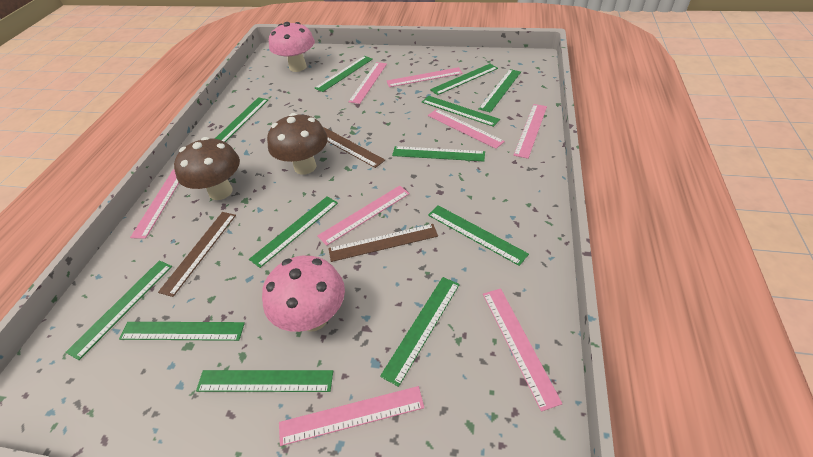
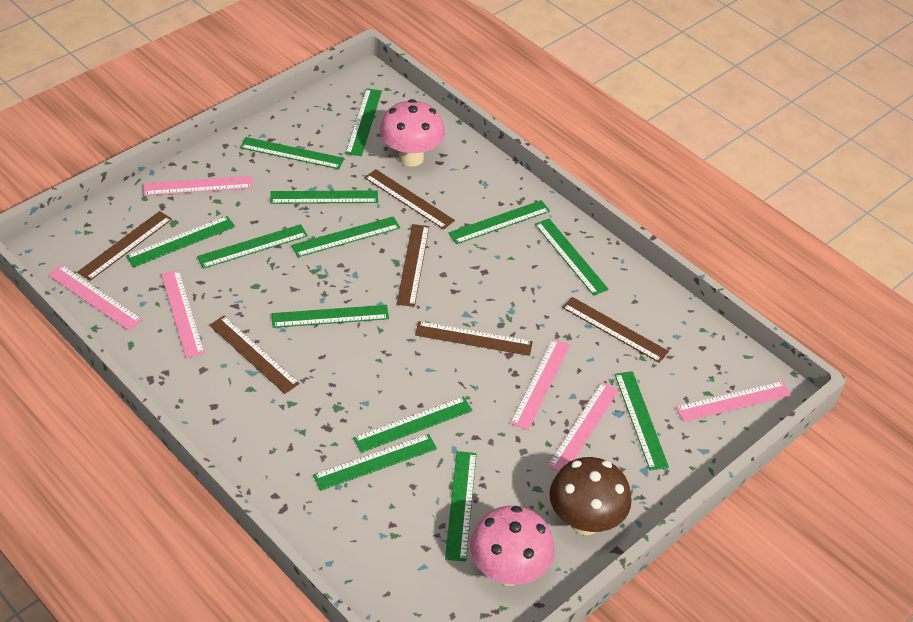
brown mushroom: [174,137,240,200] [267,113,328,175] = 2 -> [549,457,632,535] = 1
brown ruler: [158,212,236,297] [323,127,385,168] [328,224,438,262] = 3 -> [77,211,172,281] [209,316,300,394] [364,169,455,230] [397,224,429,307] [415,321,533,356] [562,297,669,363] = 6
green ruler: [66,260,172,360] [119,322,245,341] [196,370,333,392] [215,97,268,142] [249,196,338,268] [314,56,373,92] [380,277,460,387] [392,146,485,161] [422,96,500,127] [428,205,529,266] [430,64,498,95] [479,69,521,113] = 12 -> [126,216,235,267] [197,224,308,269] [240,137,344,169] [270,190,378,204] [272,305,389,328] [291,216,400,257] [313,434,437,491] [345,88,382,156] [353,396,473,453] [445,451,477,562] [448,200,550,244] [535,219,609,296] [615,371,669,471] = 13
pink ruler: [130,169,179,239] [279,386,424,446] [317,186,410,246] [348,62,387,104] [387,67,463,87] [428,109,505,149] [483,288,562,412] [514,104,547,159] = 8 -> [48,265,142,331] [143,176,253,196] [161,270,205,358] [511,339,570,430] [548,382,619,471] [676,381,791,422] = 6

